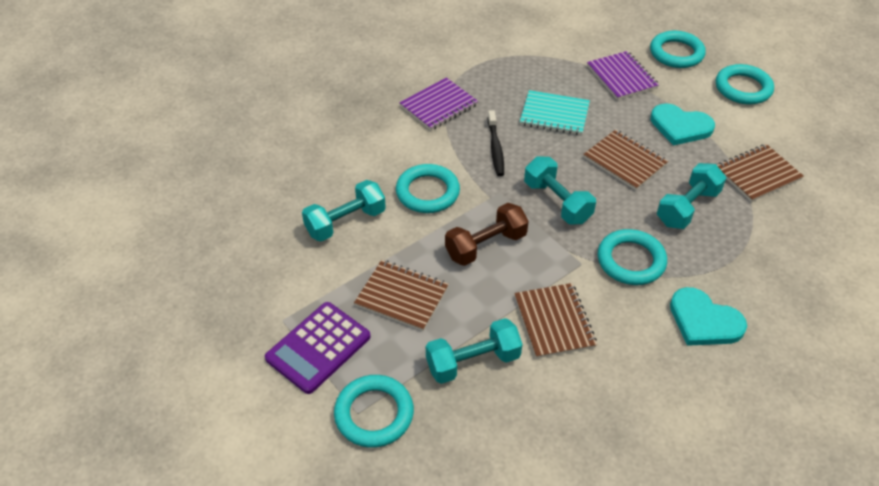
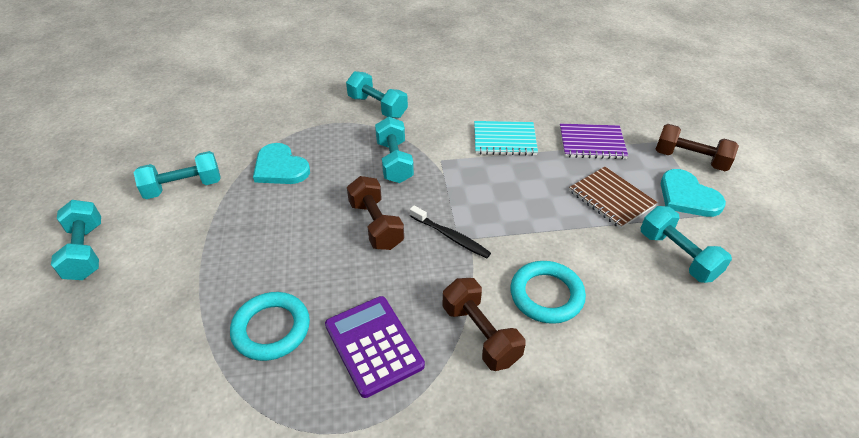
brown dumbbell: [445,203,529,266] = 1 -> [347,176,404,250] [442,278,525,371] [656,124,739,171] = 3
brown notebook: [354,260,449,331] [514,283,597,359] [583,130,668,190] [717,144,804,202] = 4 -> [569,167,658,229] = 1
purple notebook: [399,77,478,130] [587,51,659,100] = 2 -> [560,124,628,159] = 1
turquoise dumbbell: [302,180,386,242] [426,318,522,384] [524,156,596,224] [657,163,726,229] = 4 -> [51,200,101,280] [133,151,221,199] [346,71,408,118] [375,117,414,183] [641,206,732,283] = 5
turquoise ring: [334,375,414,448] [396,164,460,213] [598,229,667,285] [650,31,706,68] [716,64,774,105] = 5 -> [230,292,310,361] [510,261,586,324] = 2

